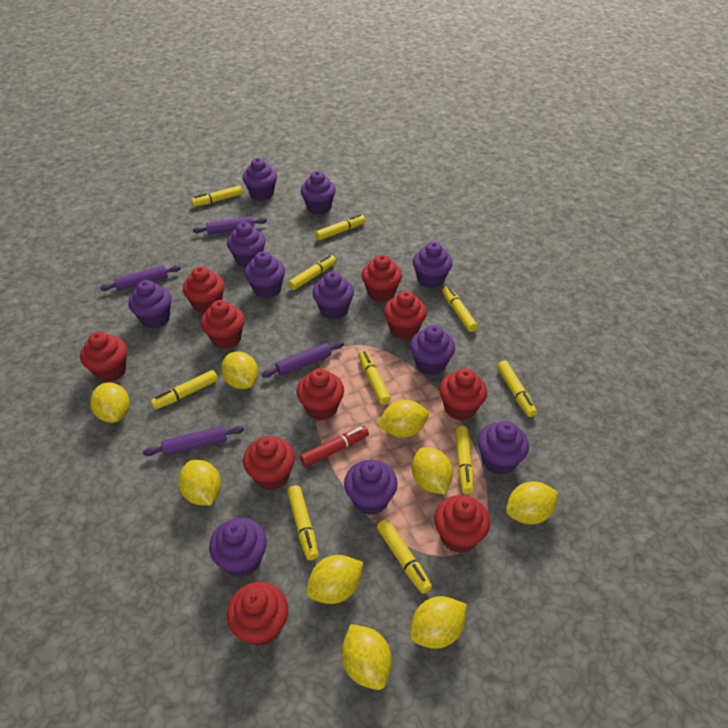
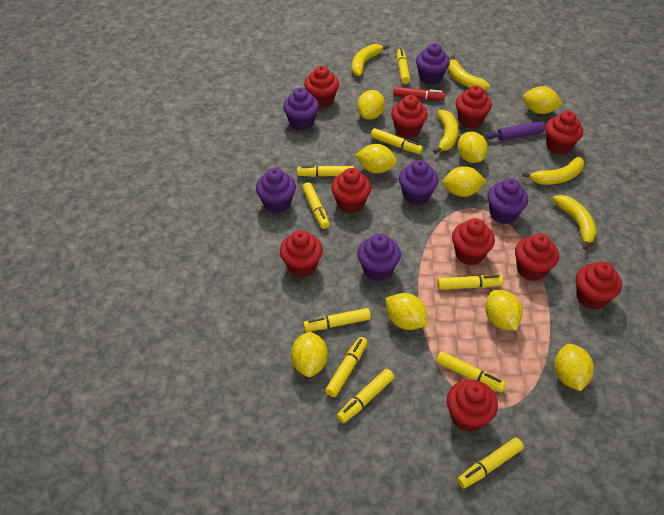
purple cupcake: [128,280,172,329] [209,518,267,577] [227,222,266,268] [242,158,277,201] [245,251,285,299] [301,171,336,214] [312,271,354,320] [344,459,398,515] [410,325,455,375] [413,242,453,289] [478,421,529,475] = 11 -> [256,168,296,213] [283,87,319,131] [357,234,401,281] [399,160,439,205] [416,43,450,85] [487,178,528,224] = 6
purple rolling pin: [100,265,181,291] [143,426,244,456] [193,216,267,234] [262,341,344,378] = 4 -> [486,121,546,140] = 1
yellow banana: none = 0 -> [352,44,389,76] [433,110,458,154] [448,55,490,90] [522,157,584,185] [553,195,597,250] = 5

